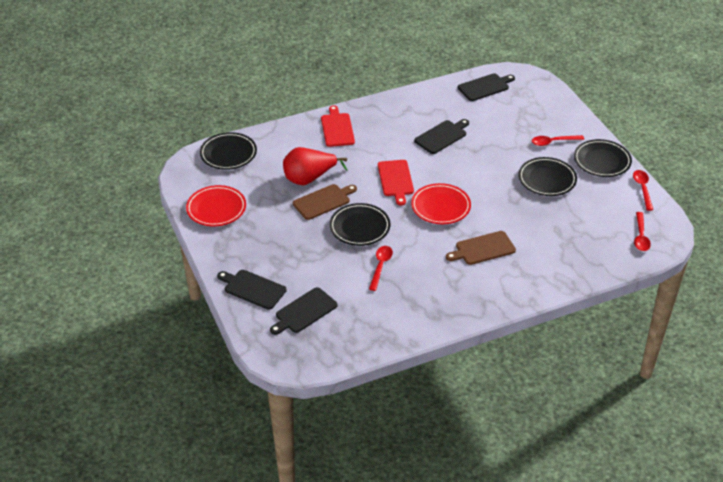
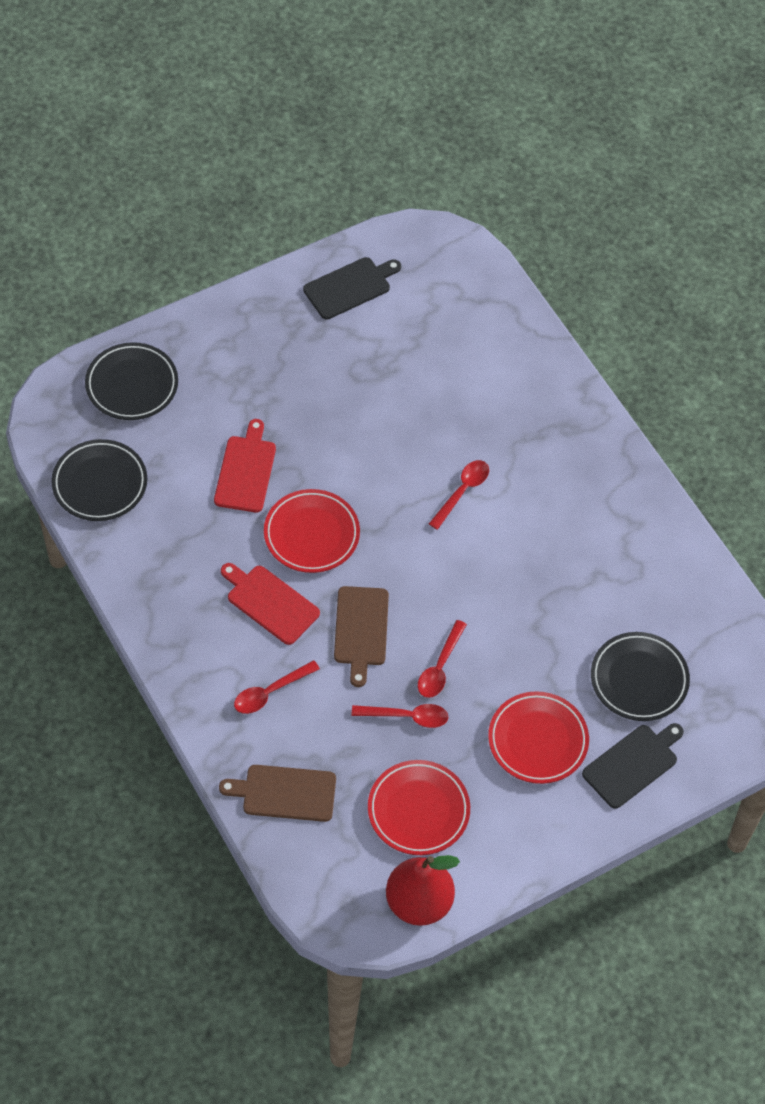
black cutting board: [217,270,287,310] [270,287,338,335] [414,119,469,154] [458,73,515,101] = 4 -> [303,257,401,319] [582,723,684,809] = 2
black plate: [200,132,257,170] [330,203,390,246] [518,157,577,196] [574,139,632,177] = 4 -> [51,439,147,521] [85,342,178,420] [591,632,690,721] = 3
red plate: [186,185,246,226] [411,183,471,224] = 2 -> [264,489,360,573] [368,760,470,855] [488,691,589,784] = 3

